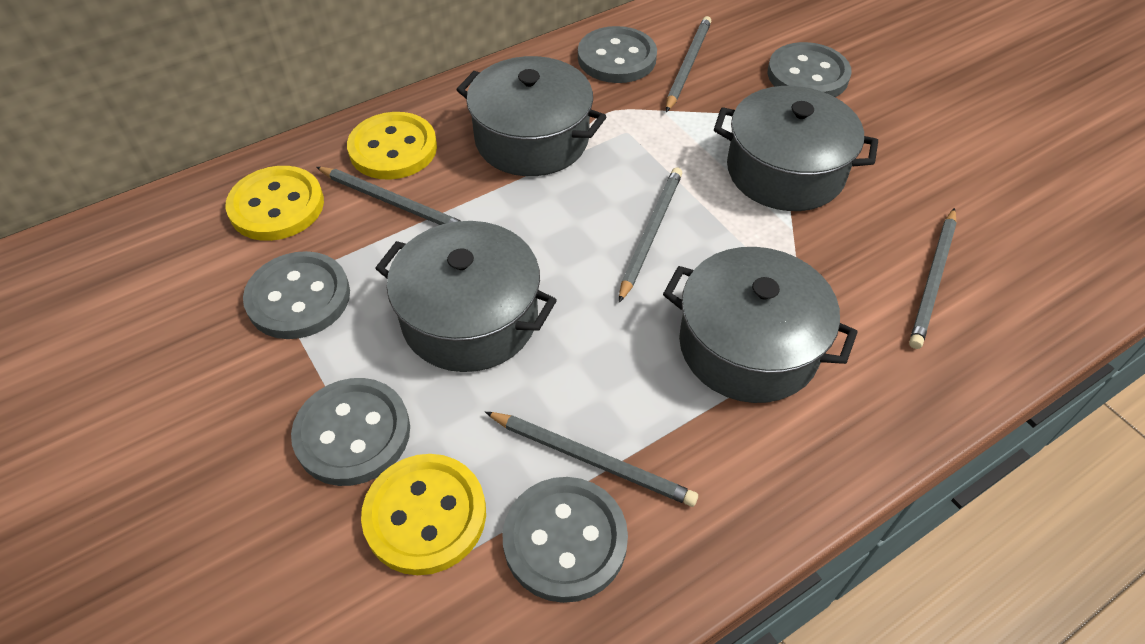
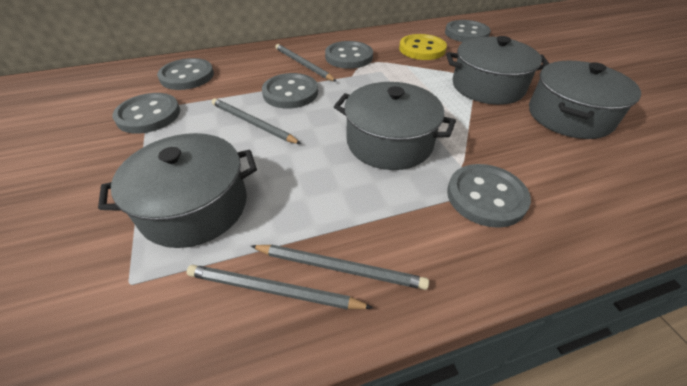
grey button: [243,251,350,339] [291,378,410,486] [502,477,628,603] [578,26,657,83] [767,42,852,97] = 5 -> [112,93,180,134] [157,58,214,90] [262,73,318,109] [325,41,373,69] [445,20,491,42] [447,164,531,228] = 6
grey pencil: [316,167,461,225] [485,412,698,507] [619,168,682,303] [666,16,712,112] [909,208,957,349] = 5 -> [186,265,373,310] [212,98,301,144] [251,245,429,290] [275,44,337,82] = 4
yellow button: [225,166,324,241] [347,112,437,180] [361,454,486,575] = 3 -> [399,34,447,60] = 1

